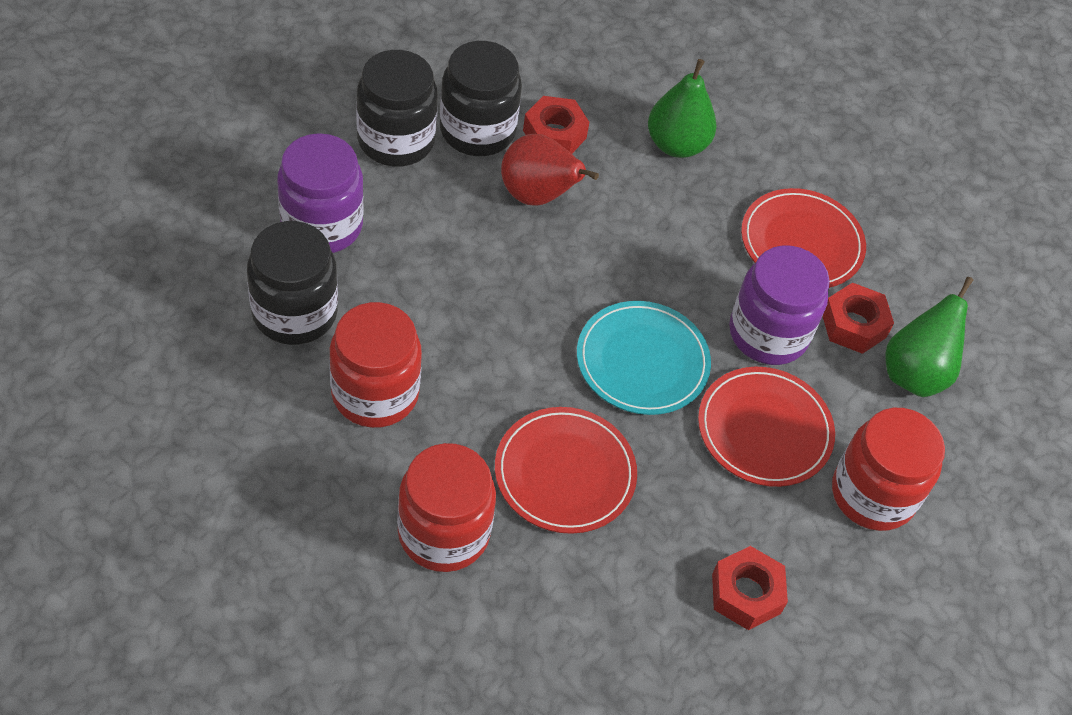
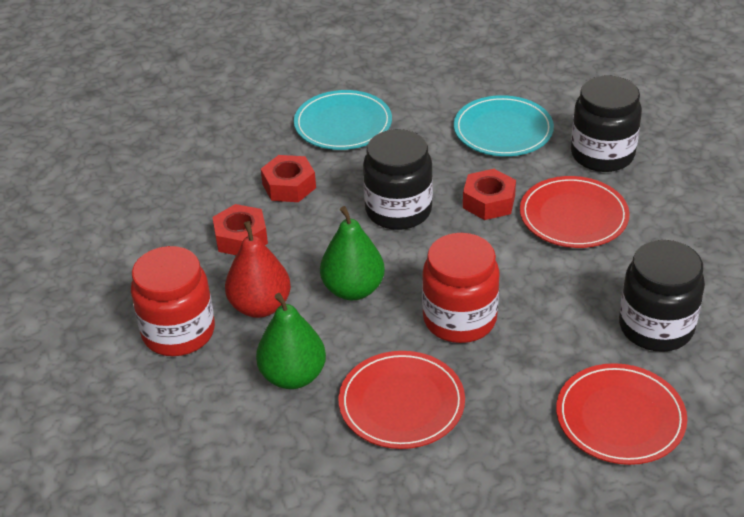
purple jar: [277,133,364,253] [729,246,830,365] = 2 -> none = 0
red jar: [329,302,422,428] [397,443,496,572] [832,408,945,531] = 3 -> [131,246,215,356] [422,233,500,343] = 2
turquoise plate: [577,301,711,415] = 1 -> [294,90,392,150] [454,95,554,156] = 2

